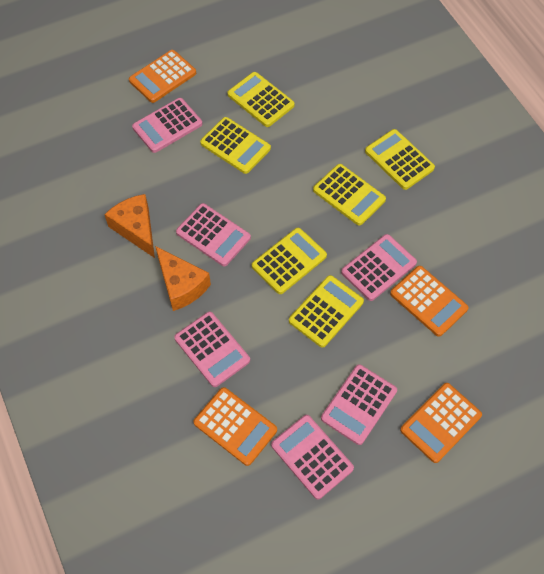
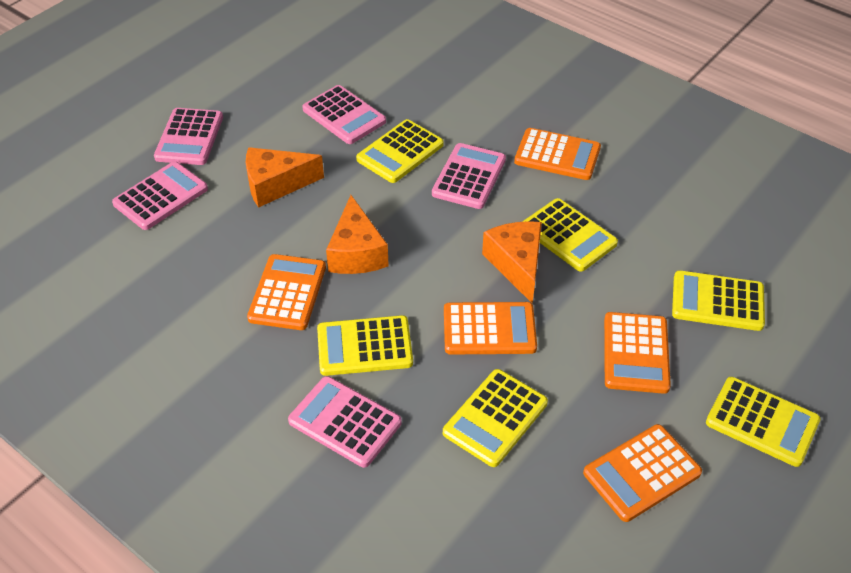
orange calculator: [129,50,196,103] [194,387,277,466] [390,266,469,337] [400,383,482,463] = 4 -> [247,254,326,330] [444,302,537,354] [514,128,601,180] [583,424,702,522] [604,312,671,394] = 5
orange cheese: [104,194,155,258] [155,246,211,311] = 2 -> [246,147,324,207] [326,195,389,274] [482,221,542,304] = 3
pink calculator: [132,98,202,153] [174,312,250,387] [176,203,251,266] [271,415,354,500] [321,364,397,445] [341,234,417,301] = 6 -> [112,161,208,230] [154,108,223,165] [288,376,402,468] [302,85,386,144] [432,143,506,209] = 5

